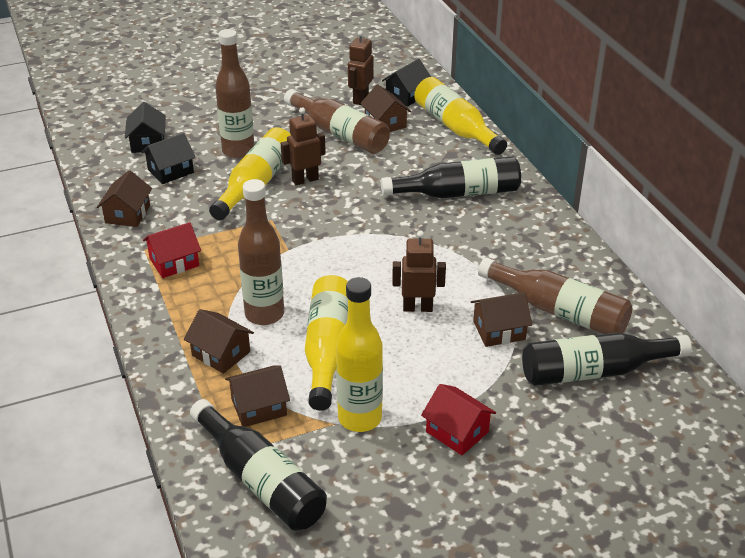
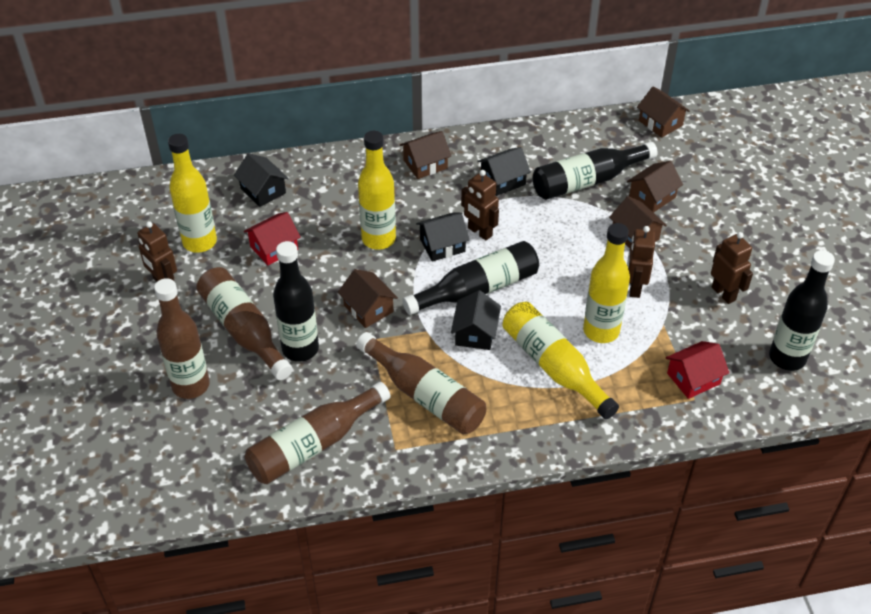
black bottle: [190,399,327,531] [381,156,521,198] [522,333,692,386] = 3 -> [273,241,319,362] [402,241,539,315] [533,142,658,200] [769,250,835,371] = 4
black house: [125,102,166,153] [142,133,196,184] [382,59,431,106] = 3 -> [234,153,289,207] [416,212,470,262] [451,290,501,350] [477,147,531,196] = 4
brown robot: [281,107,326,185] [348,30,374,105] [392,230,446,312] = 3 -> [137,221,177,282] [461,170,499,240] [627,226,655,298] [711,232,753,304] = 4

